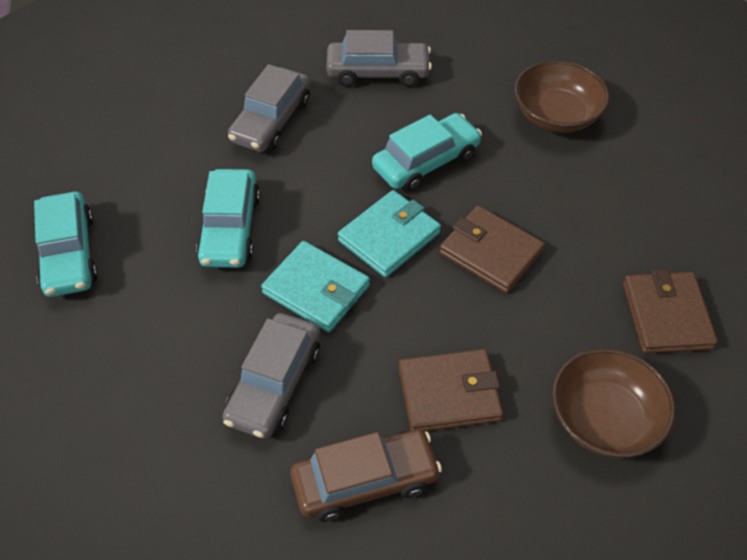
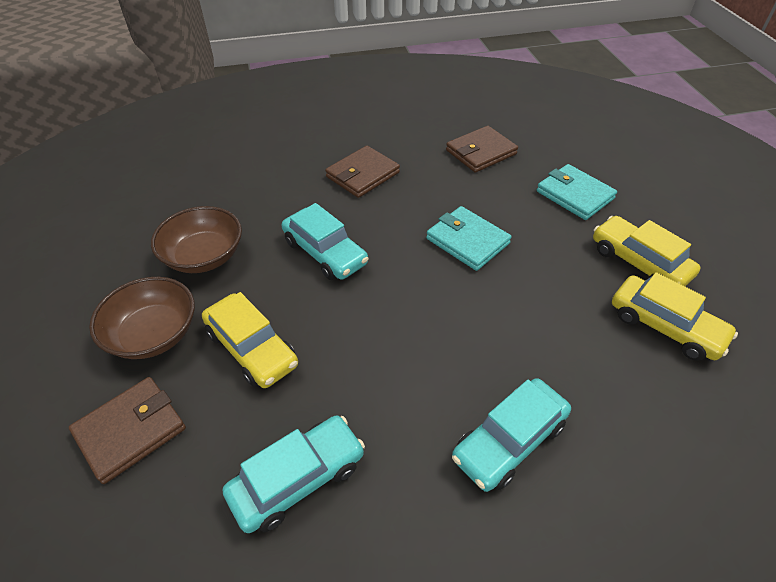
brown car: [290,429,442,522] = 1 -> none = 0
grey car: [223,313,320,439] [228,64,311,152] [326,30,432,87] = 3 -> none = 0
yellow car: none = 0 -> [202,292,298,388] [593,216,701,286] [612,272,738,361] = 3

